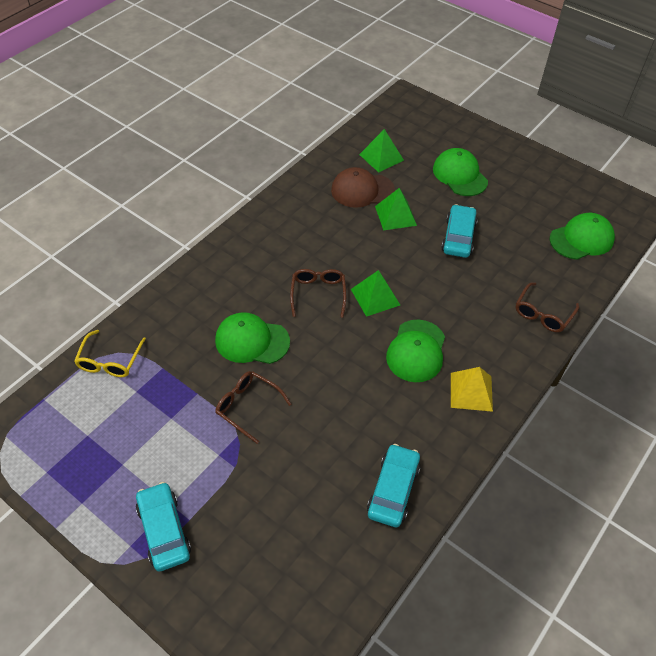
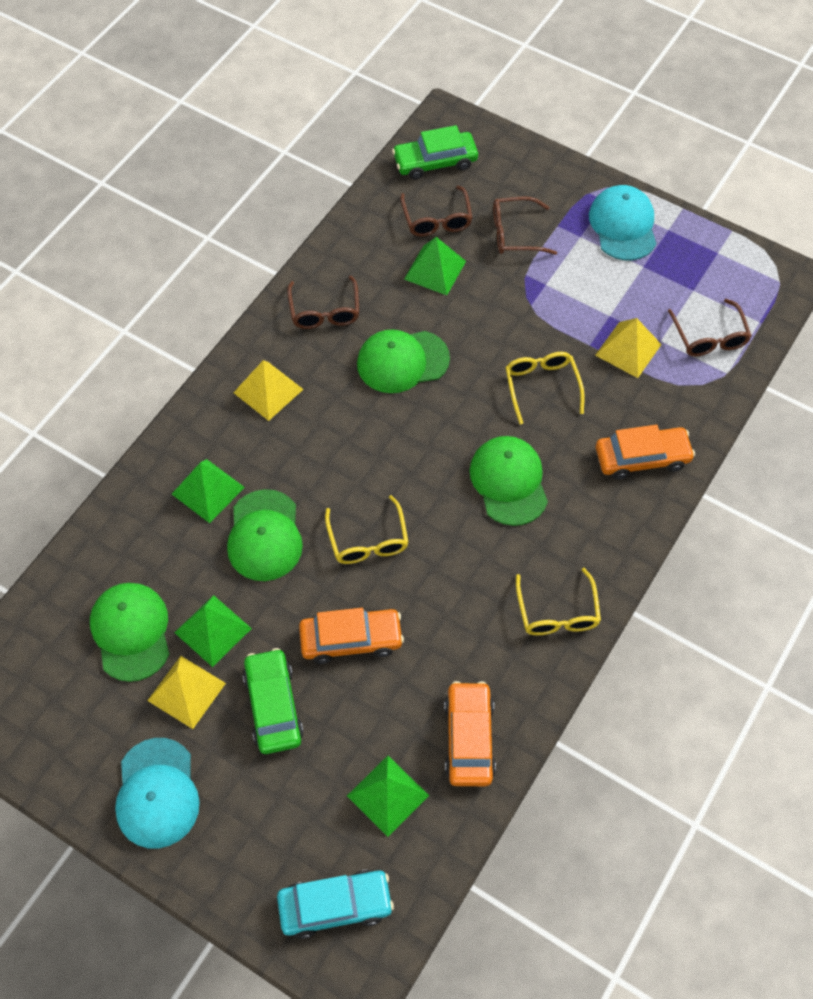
brown cap: [331,167,395,208] = 1 -> none = 0
brown glasses: [216,371,291,444] [290,269,346,318] [516,282,579,332] = 3 -> [287,276,359,329] [400,185,472,237] [493,196,557,255] [668,299,752,356] = 4
green car: none = 0 -> [243,648,304,754] [392,125,478,180] = 2
green pyramid: [351,270,400,317] [359,129,404,172] [375,188,417,230] = 3 -> [172,459,245,523] [174,595,252,667] [347,756,429,837] [404,237,466,295] = 4
orange car: none = 0 -> [299,608,404,664] [444,681,496,786] [596,425,695,480] = 3
turquoise cap: none = 0 -> [115,738,200,849] [589,185,656,261] = 2
turquoise car: [136,482,191,571] [367,444,420,527] [441,204,478,258] = 3 -> [277,870,394,939] = 1
yellow glasses: [74,330,146,377] = 1 -> [325,495,409,564] [505,352,585,424] [516,568,601,635] = 3
yellow pyramid: [451,367,493,412] = 1 -> [147,656,226,729] [233,360,303,421] [595,318,662,378] = 3

